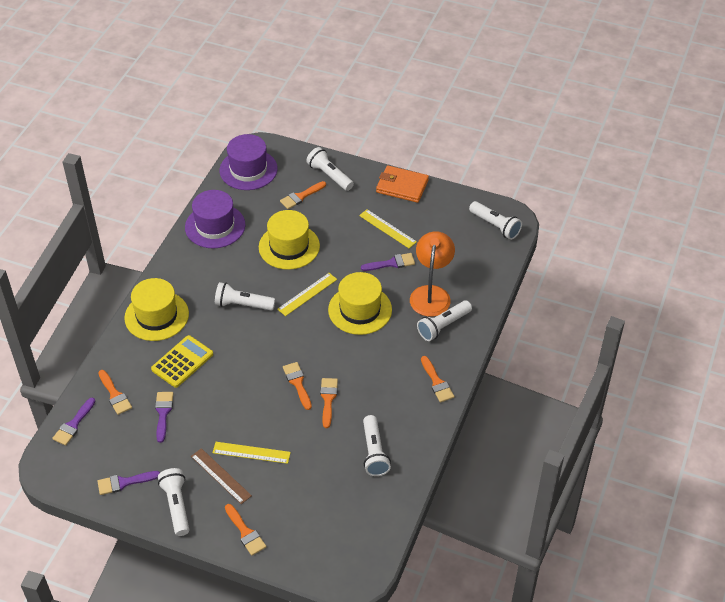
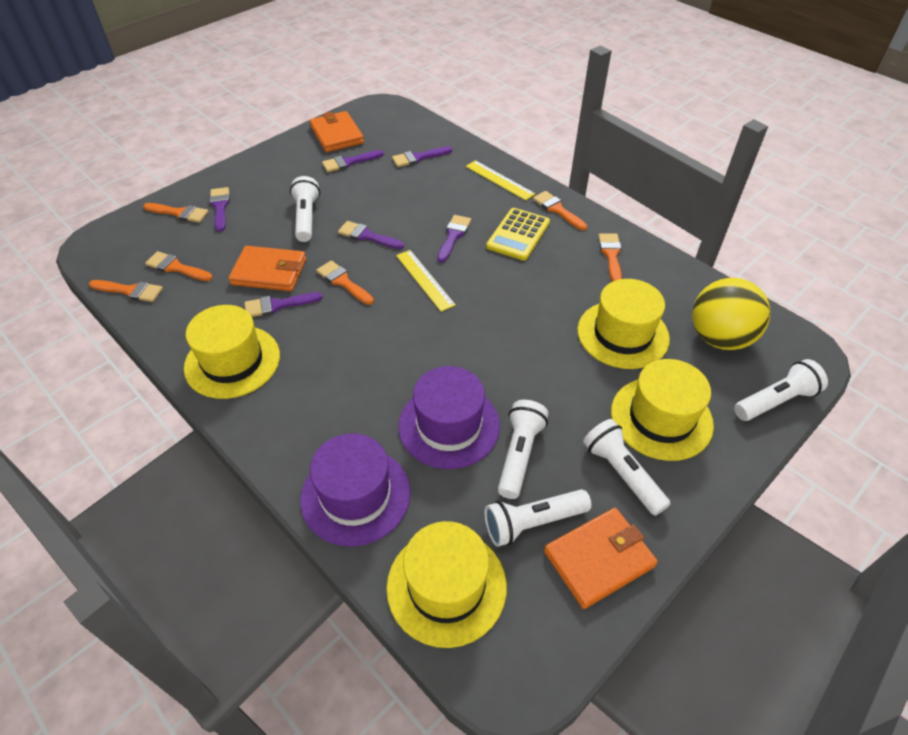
brown ruler: [191,448,252,504] = 1 -> none = 0
orange lamp: [410,231,455,317] = 1 -> none = 0
orange wallet: [376,165,429,203] = 1 -> [229,246,306,291] [310,111,364,152] [544,508,658,609] = 3
purple brush: [52,397,96,446] [97,471,160,495] [155,392,174,443] [361,253,415,271] = 4 -> [210,187,230,232] [244,292,323,317] [322,150,384,172] [338,221,404,249] [392,146,452,167] [437,215,471,263] = 6
white flashlight: [158,468,189,536] [215,282,276,311] [306,147,354,191] [363,415,391,476] [417,300,472,341] [469,201,522,240] = 6 -> [290,176,320,242] [484,489,591,547] [498,400,548,499] [583,419,671,516] [734,359,828,421] = 5
yellow ball: none = 0 -> [692,278,770,350] = 1
yellow hat: [124,278,189,341] [259,210,320,270] [328,272,392,335] = 3 -> [184,305,280,399] [386,521,507,648] [577,279,670,369] [611,359,714,461] = 4
yellow ruler: [213,442,291,464] [277,273,337,316] [359,209,417,248] = 3 -> [396,250,456,312] [466,160,535,200] = 2

